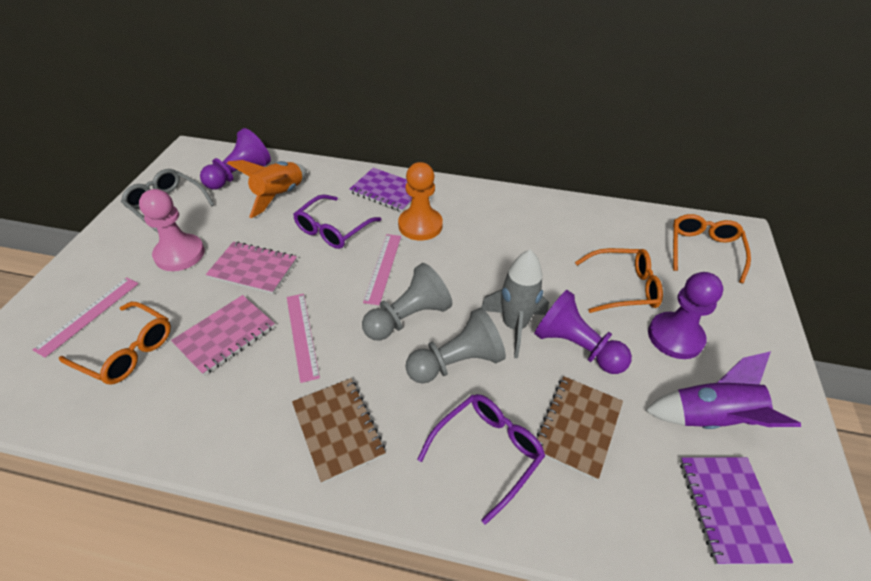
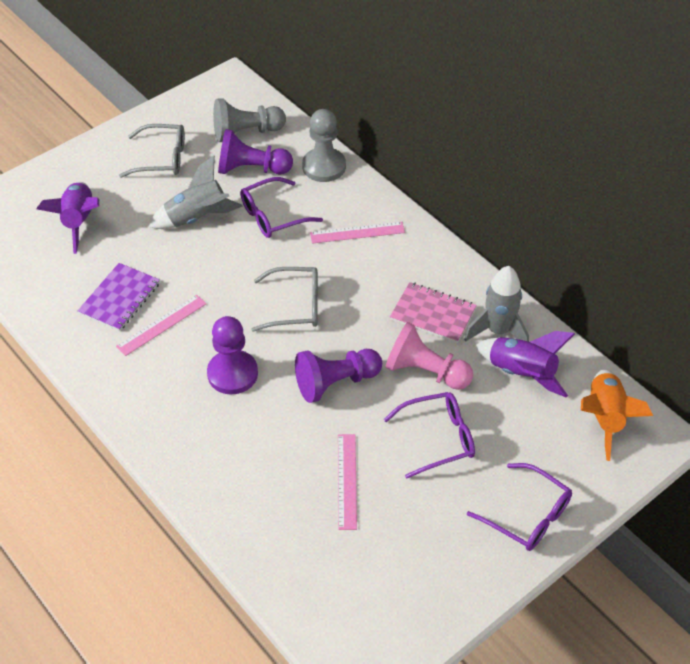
brown notebook: [292,378,386,484] [537,376,623,481] = 2 -> none = 0
grey glasses: [121,169,215,233] = 1 -> [119,124,185,178] [251,267,318,332] = 2
grey rocket: [481,250,549,358] = 1 -> [148,156,242,229] [464,266,529,342] = 2
orange glasses: [59,302,171,385] [575,248,663,313] [673,214,751,283] = 3 -> none = 0
orange pawn: [398,162,443,241] = 1 -> none = 0
pink notebook: [171,295,275,376] [206,241,297,294] = 2 -> [390,282,477,343] = 1
purple glasses: [293,194,381,249] [417,394,545,525] = 2 -> [240,177,323,238] [383,392,475,478] [467,463,572,551] = 3
purple notebook: [349,168,412,212] [680,457,793,565] = 2 -> [78,263,160,331] = 1
purple rocket: [645,351,801,429] = 1 -> [37,182,99,254] [476,331,575,398] = 2

